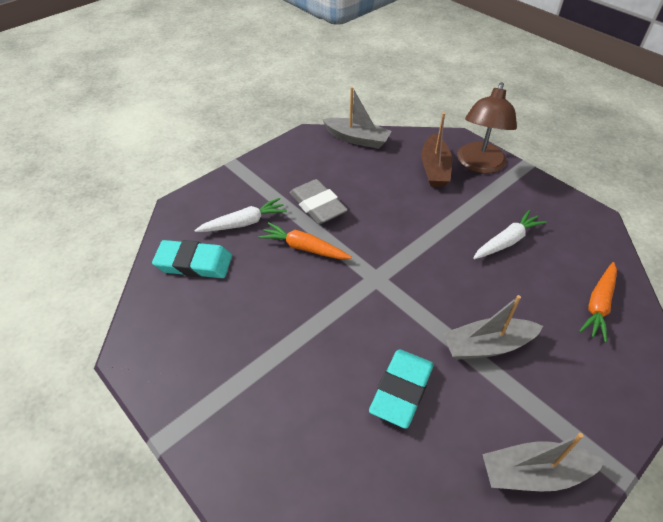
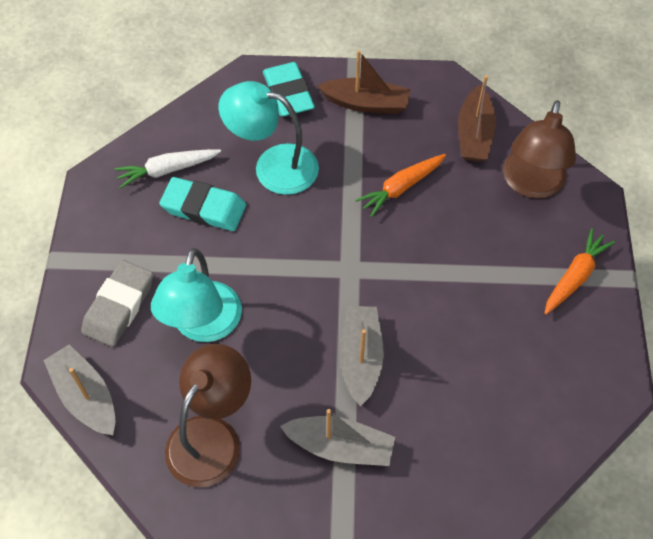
brown boat: [421,112,452,187] = 1 -> [317,50,410,114] [458,75,496,162] = 2
brown lamp: [457,82,517,174] = 1 -> [165,344,251,487] [503,100,576,198] = 2
turquoise lamp: none = 0 -> [151,248,242,342] [219,81,319,195] = 2
white carrot: [194,198,287,232] [473,210,547,259] = 2 -> [114,149,221,189] = 1

